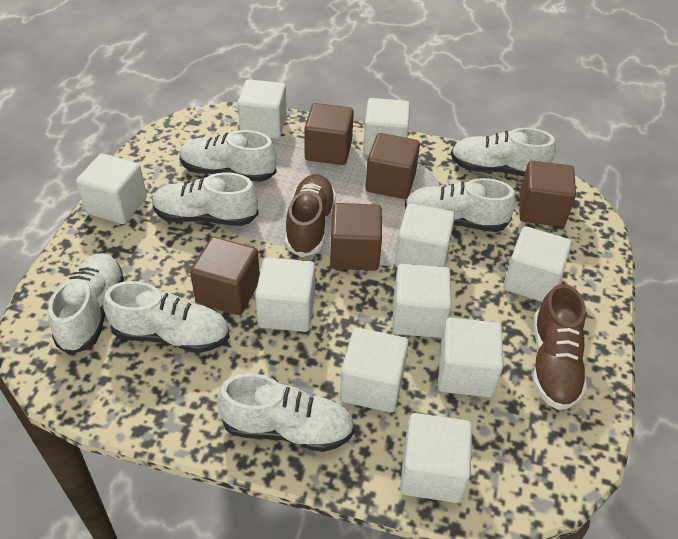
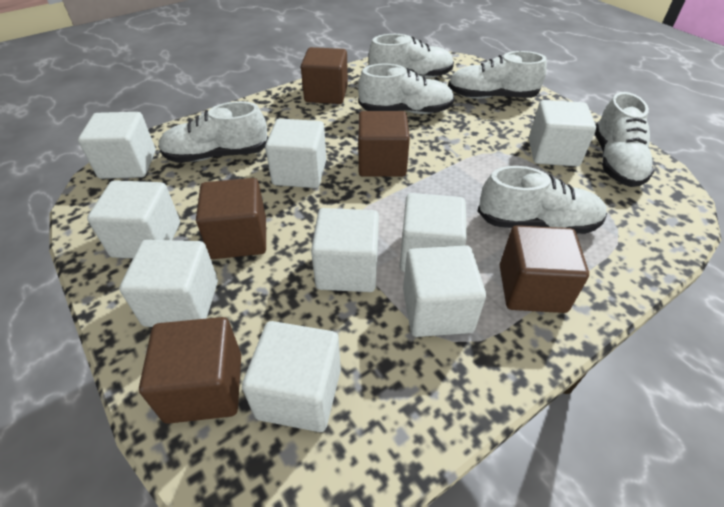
brown shoe: [285,174,336,257] [533,284,587,410] = 2 -> none = 0
white cube: [76,153,147,224] [237,79,287,139] [255,257,315,332] [340,328,409,413] [363,98,410,155] [392,264,451,338] [395,203,455,268] [400,413,472,503] [438,318,503,397] [503,226,572,302] = 10 -> [78,112,156,179] [87,180,180,258] [119,240,218,327] [242,321,341,432] [265,119,326,188] [311,208,379,292] [400,193,467,272] [403,245,486,337] [529,100,596,166] = 9
white shoe: [49,253,124,355] [103,281,230,353] [152,172,258,226] [179,130,277,182] [217,373,355,452] [405,178,516,232] [451,128,556,176] = 7 -> [158,101,268,163] [358,64,454,114] [368,34,454,78] [448,51,547,99] [477,166,607,234] [595,92,654,187] = 6

